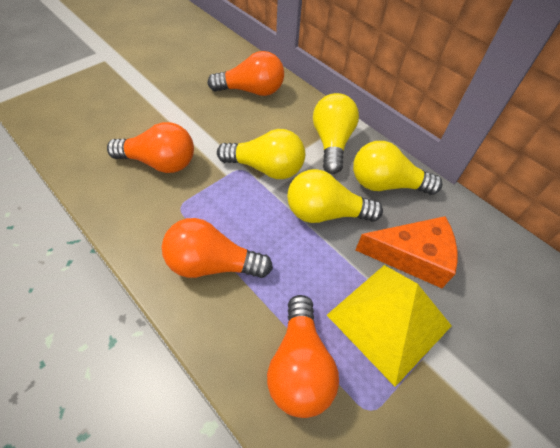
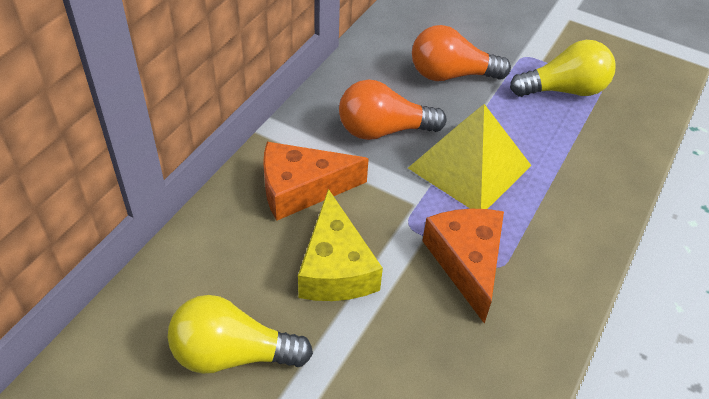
orange cheese: [356,216,458,288] = 1 -> [263,142,369,221] [422,209,504,324] = 2
orange light bulb: [107,122,194,173] [162,218,273,278] [207,51,284,96] [267,295,339,418] = 4 -> [339,79,446,140] [412,25,511,81] = 2
yellow cheese: none = 0 -> [298,189,383,301] = 1
yellow light bulb: [217,129,305,179] [287,169,383,223] [313,93,359,174] [353,141,442,195] = 4 -> [168,295,313,374] [510,40,616,97] = 2

